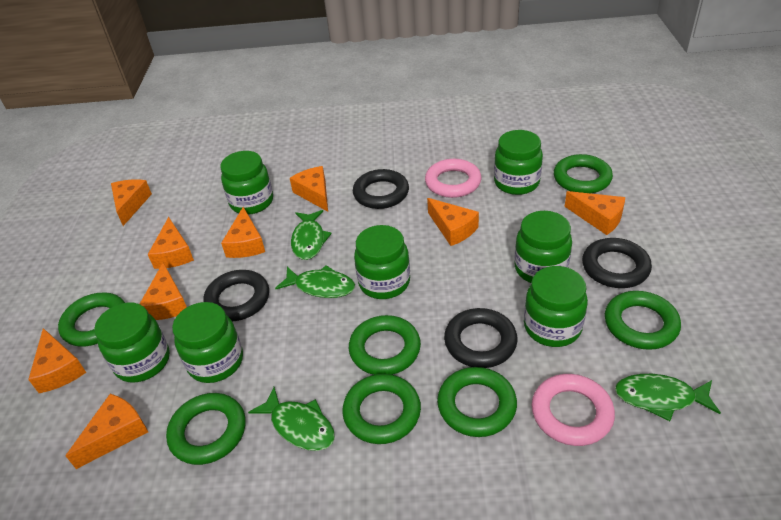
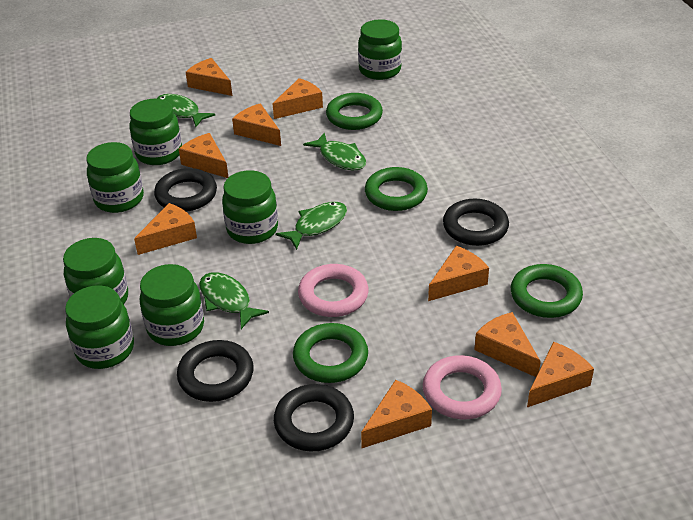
green ring: [58,292,125,347] [166,393,246,465] [342,374,421,444] [349,315,421,375] [437,367,517,437] [554,154,613,193] [605,291,681,350] = 7 -> [293,323,368,383] [326,93,383,130] [365,167,428,211] [511,264,583,318] = 4

